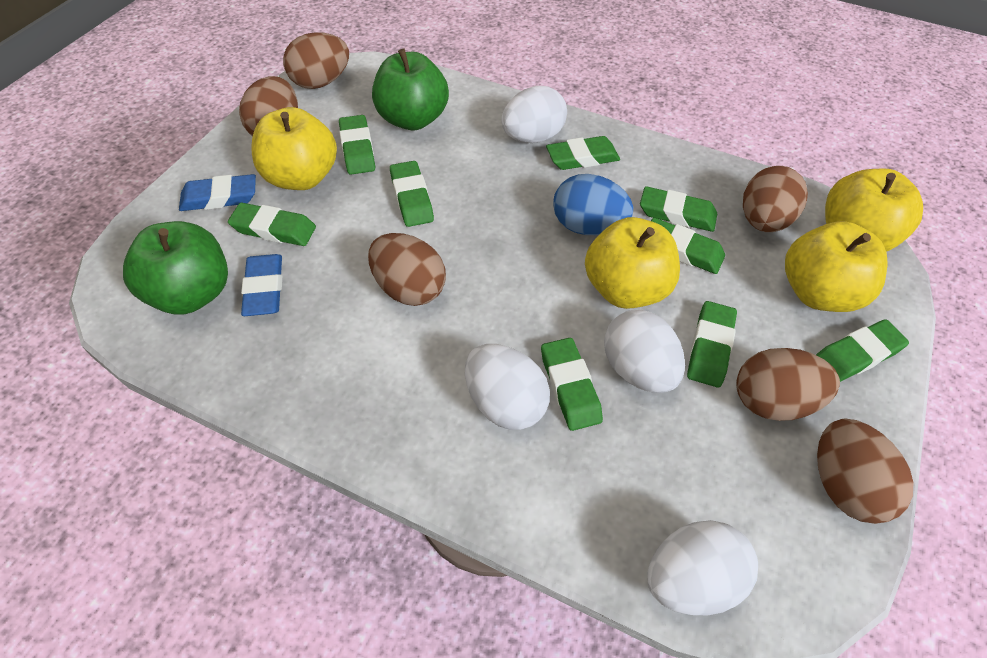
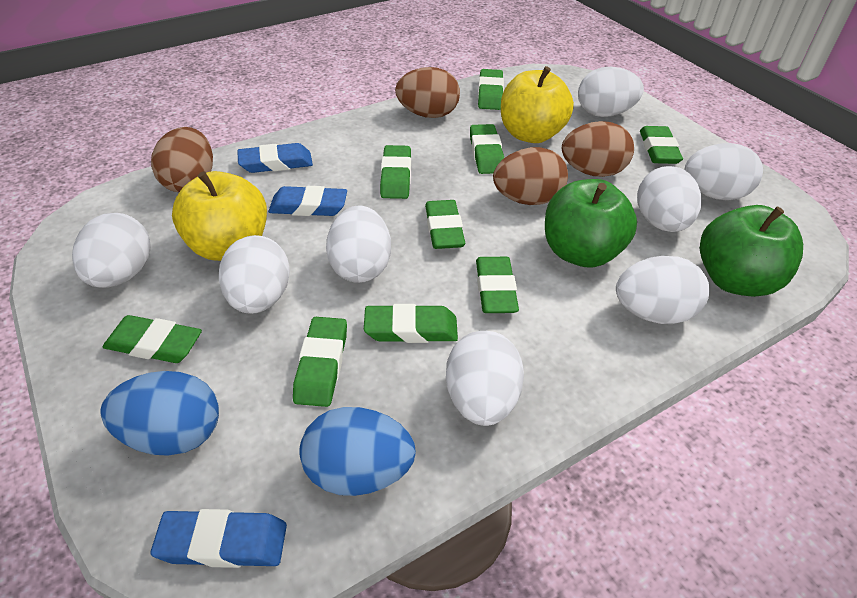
blue egg: [553,174,633,235] = 1 -> [100,371,219,456] [299,407,416,496] = 2
blue eraser: [179,174,256,211] [241,254,282,316] = 2 -> [151,509,287,568] [237,143,313,173] [268,186,347,216] = 3
brown egg: [239,76,298,136] [283,32,349,89] [368,233,446,306] [736,348,840,421] [743,166,808,232] [817,419,913,524] = 6 -> [151,127,213,192] [395,67,460,118] [493,147,568,205] [562,121,634,177] = 4
white egg: [465,344,550,430] [501,86,567,143] [604,310,685,393] [647,520,758,615] = 4 -> [72,213,150,288] [219,235,290,314] [326,205,391,283] [446,331,524,426] [578,67,644,117] [616,256,709,324] [637,166,702,232] [685,143,763,200] = 8
yellow apple: [252,107,337,190] [585,217,680,309] [785,221,888,312] [825,169,923,252] = 4 -> [172,171,267,261] [501,66,574,143] = 2

